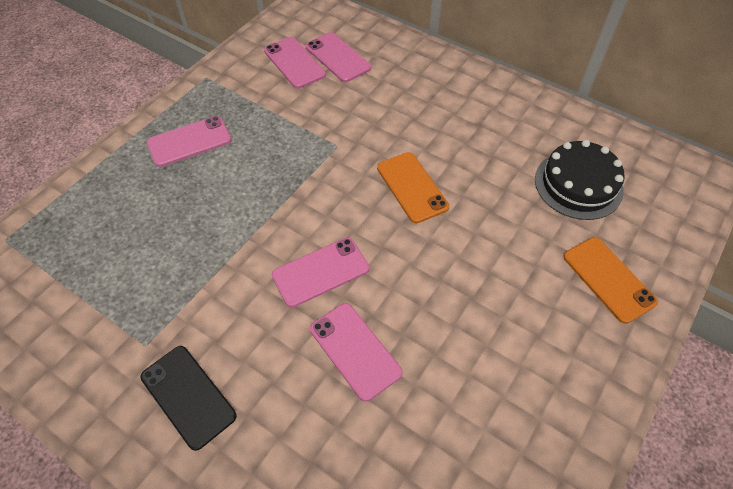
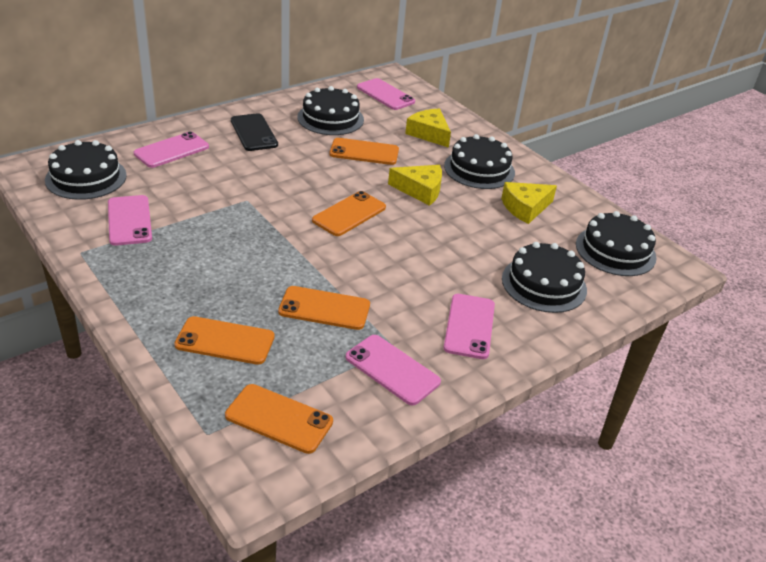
black cake: [535,140,624,220] = 1 -> [45,140,127,200] [297,86,364,135] [444,134,515,189] [502,242,587,313] [576,211,657,276] = 5
orange phone: [377,152,449,223] [563,237,658,324] = 2 -> [174,316,275,365] [225,384,333,454] [278,286,370,330] [312,191,386,236] [330,138,399,165] = 5
yellow cheese: none = 0 -> [388,165,442,206] [405,109,451,148] [501,182,557,224] = 3

